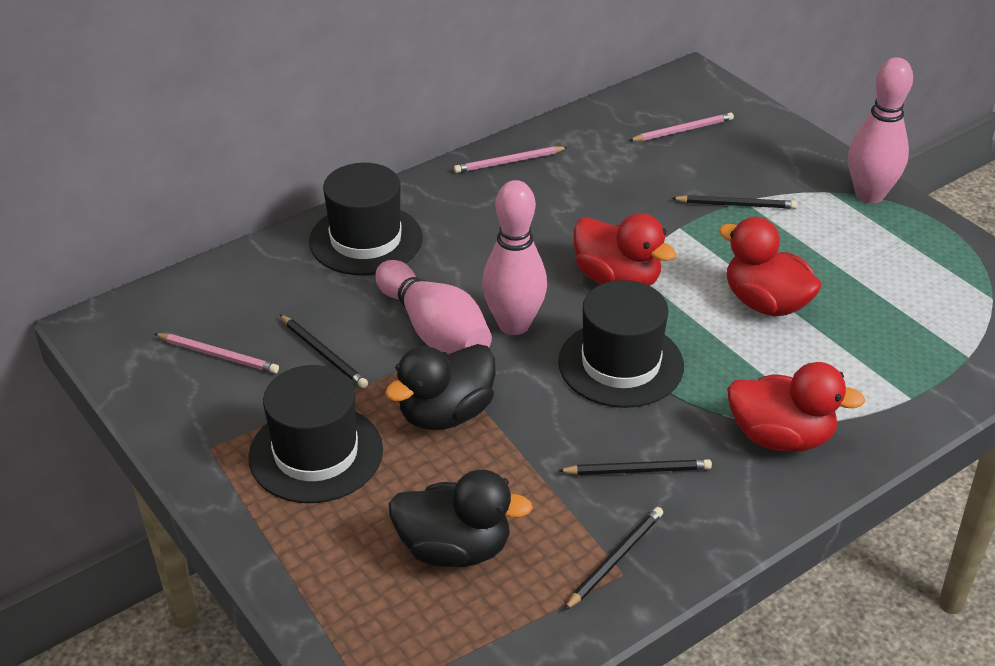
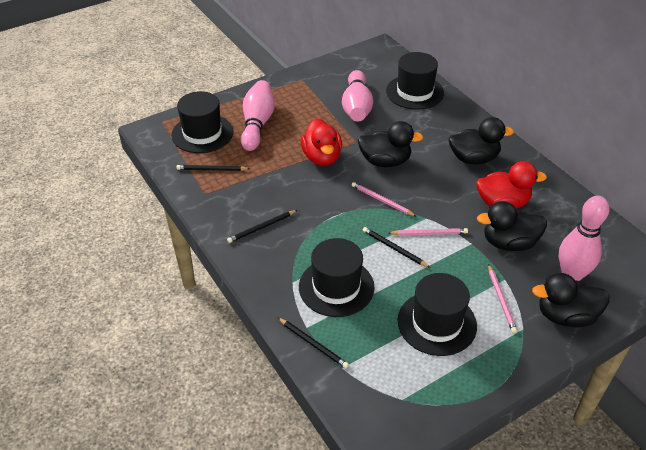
black duck: [385,344,496,430] [389,470,533,567] = 2 -> [358,121,423,167] [449,117,514,164] [477,201,547,251] [532,273,610,327] = 4
black hat: [248,365,383,503] [309,163,423,275] [558,280,684,408] = 3 -> [171,91,233,153] [299,238,375,317] [386,52,444,110] [397,273,477,356] = 4
red duck: [573,213,676,286] [719,217,822,317] [727,362,865,452] = 3 -> [300,118,342,166] [476,161,547,209] = 2

